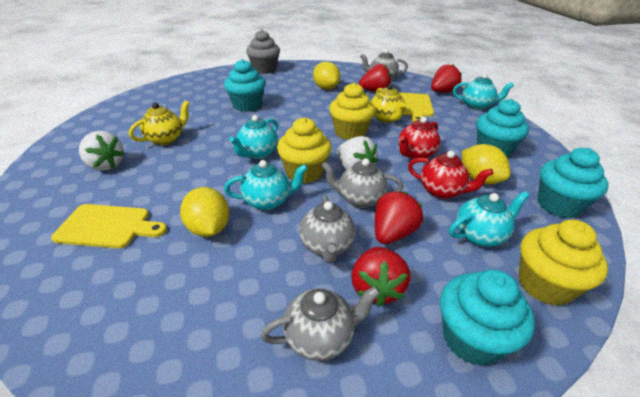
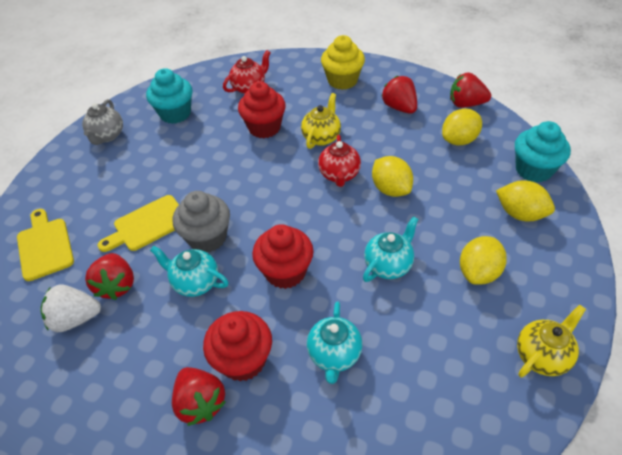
grey teapot: [261,286,380,361] [299,195,355,263] [321,158,403,208] [360,49,408,79] = 4 -> [82,99,123,145] = 1
red cupcake: none = 0 -> [203,311,272,382] [238,82,286,138] [252,224,313,289] = 3
turquoise cupcake: [224,59,266,112] [440,269,535,366] [477,99,529,158] [537,148,608,218] = 4 -> [146,68,192,124] [515,121,571,183] = 2
turquoise teapot: [224,160,308,210] [229,115,278,159] [449,191,529,247] [453,73,514,110] = 4 -> [150,246,229,297] [307,302,362,384] [363,216,418,282] = 3
white strawberry: [79,131,125,171] [337,136,378,170] = 2 -> [40,285,101,332] = 1
yellow cupcake: [277,117,332,183] [329,83,375,140] [519,220,608,306] = 3 -> [321,35,365,90] = 1
yellow lemon: [180,187,229,237] [313,62,340,90] [462,144,510,184] = 3 -> [372,156,413,197] [442,109,482,146] [460,236,507,285] [496,180,555,221] = 4

